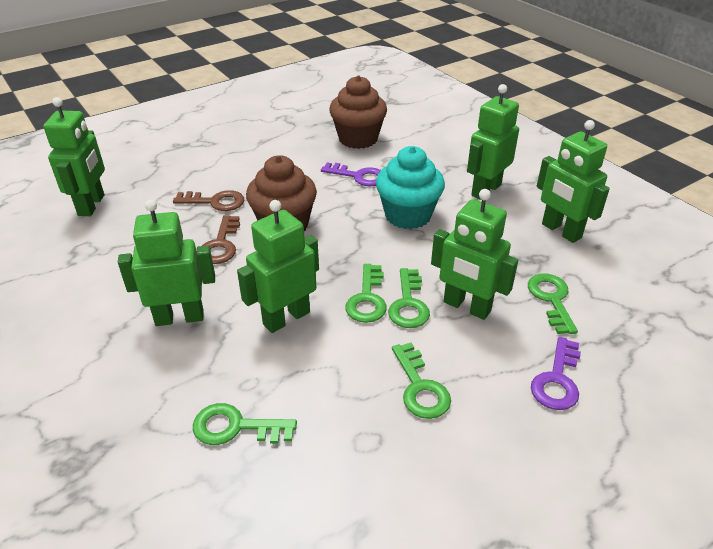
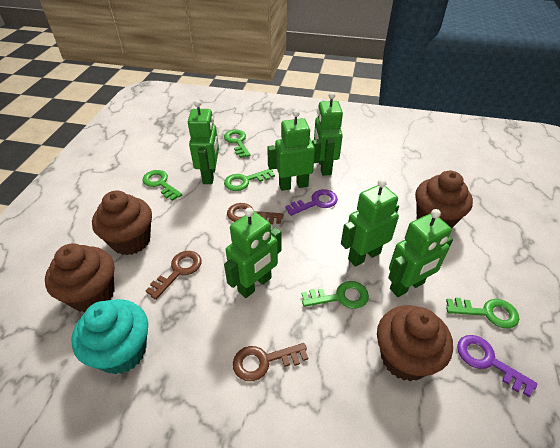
brown cupcake: [246,155,317,231] [329,75,387,149] = 2 -> [45,243,115,313] [92,191,152,255] [377,305,453,381] [415,171,473,229] = 4
brown key: [173,190,244,211] [202,215,240,264] = 2 -> [146,251,202,300] [227,203,284,224] [233,343,308,381] = 3

